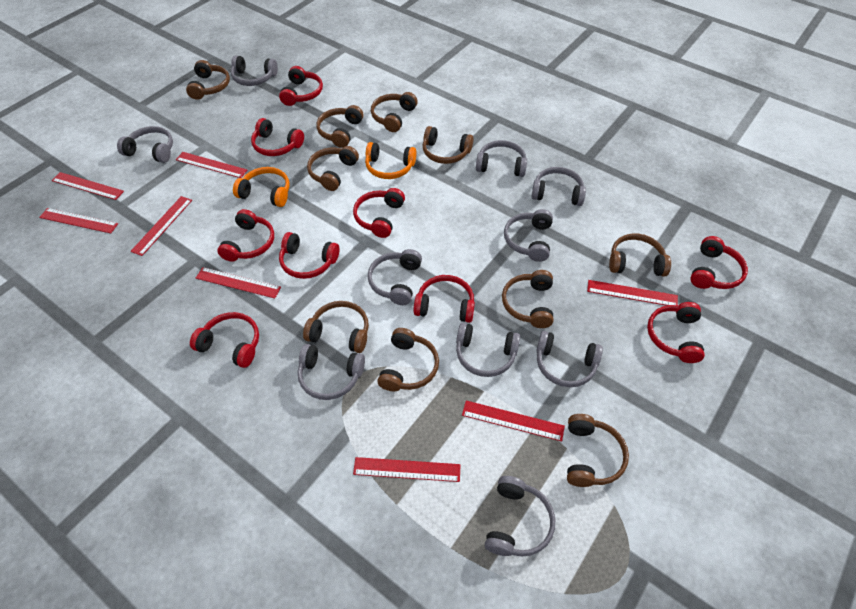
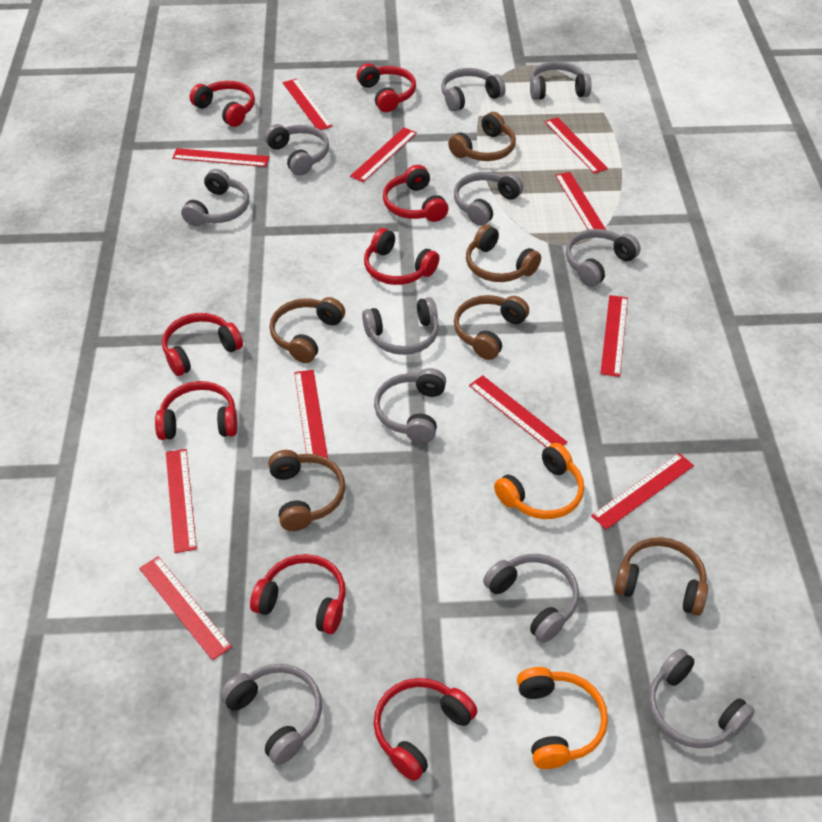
brown headphones: [186,60,230,100] [303,301,369,353] [307,146,359,191] [317,105,364,148] [371,92,418,132] [377,328,439,391] [423,126,473,164] [502,270,554,328] [567,414,629,487] [609,233,671,276] = 10 -> [268,450,345,531] [269,297,345,363] [448,112,516,161] [454,295,529,360] [466,224,541,282] [614,537,708,616] = 6
grey headphones: [117,126,173,163] [231,55,278,86] [298,344,365,400] [368,249,422,305] [456,323,520,377] [476,140,527,177] [485,476,555,557] [504,209,553,262] [531,167,586,206] [536,331,603,387] = 10 -> [181,169,249,226] [220,664,322,765] [265,124,329,176] [362,297,439,355] [374,368,446,443] [441,68,505,111] [454,172,523,226] [483,554,579,643] [530,61,592,100] [566,229,641,287] [649,649,755,749] = 11
red headphones: [190,312,259,368] [217,209,274,262] [251,118,304,156] [279,66,323,106] [279,232,339,279] [353,188,405,238] [414,275,475,323] [647,302,705,363] [690,236,748,289] = 9 -> [155,381,237,440] [162,313,243,376] [190,81,255,127] [250,554,346,634] [357,63,416,112] [364,228,439,285] [374,678,478,781] [383,165,448,222] = 8
red ruler: [39,208,118,233] [52,172,124,200] [130,196,192,256] [176,152,247,178] [196,267,281,298] [353,457,460,482] [462,401,565,442] [587,280,678,306] = 8 -> [139,556,232,660] [166,449,197,553] [172,148,270,167] [283,79,332,130] [294,370,328,458] [350,127,417,182] [469,375,567,448] [544,117,608,174] [555,172,606,230] [591,453,694,530] [600,295,628,377] = 11

